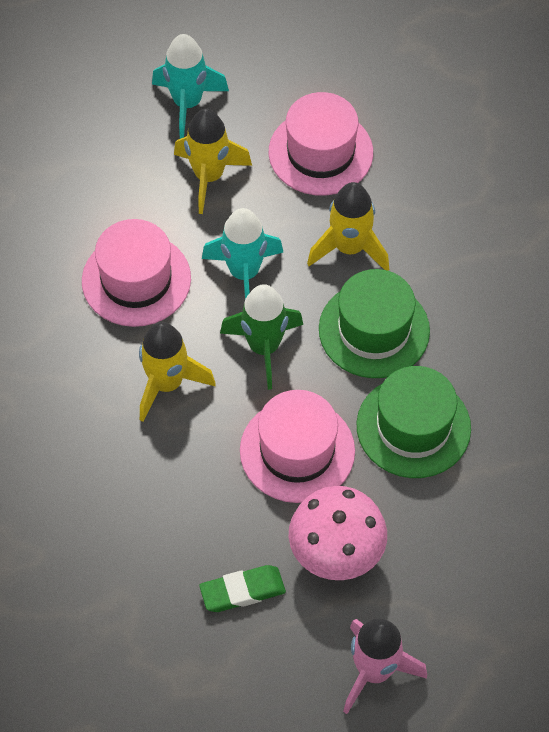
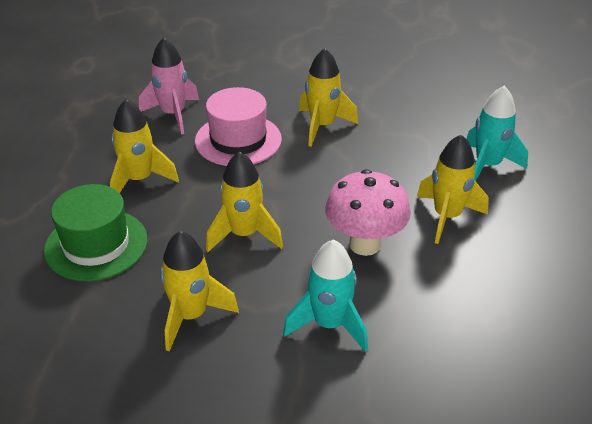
green eraser: [199,565,286,612] = 1 -> none = 0
green hat: [319,269,430,378] [357,366,471,478] = 2 -> [44,184,147,281] = 1
green rocket: [220,284,303,390] = 1 -> none = 0
pink hat: [82,219,191,327] [240,390,355,503] [269,92,373,196] = 3 -> [195,87,282,166] = 1
yellow rocket: [139,322,215,422] [174,109,252,214] [307,182,389,271] = 3 -> [110,99,179,193] [160,231,239,352] [206,152,283,252] [299,48,358,147] [417,134,489,244] = 5

